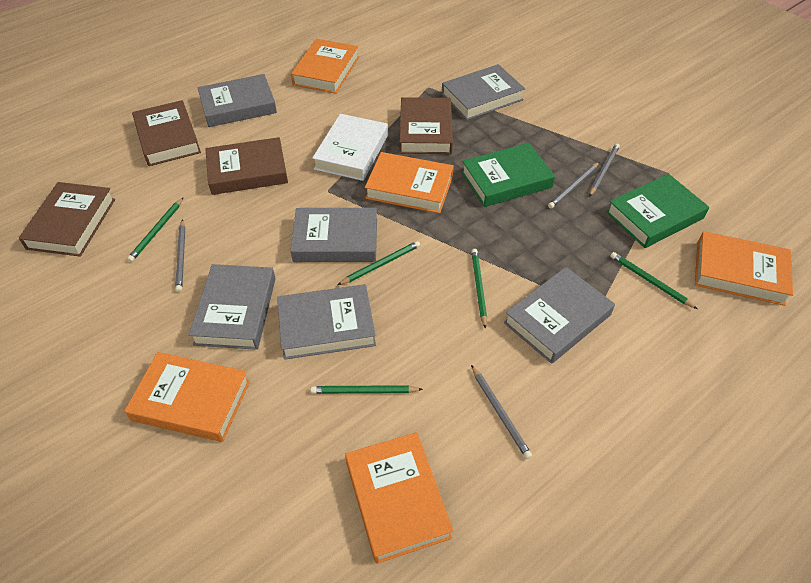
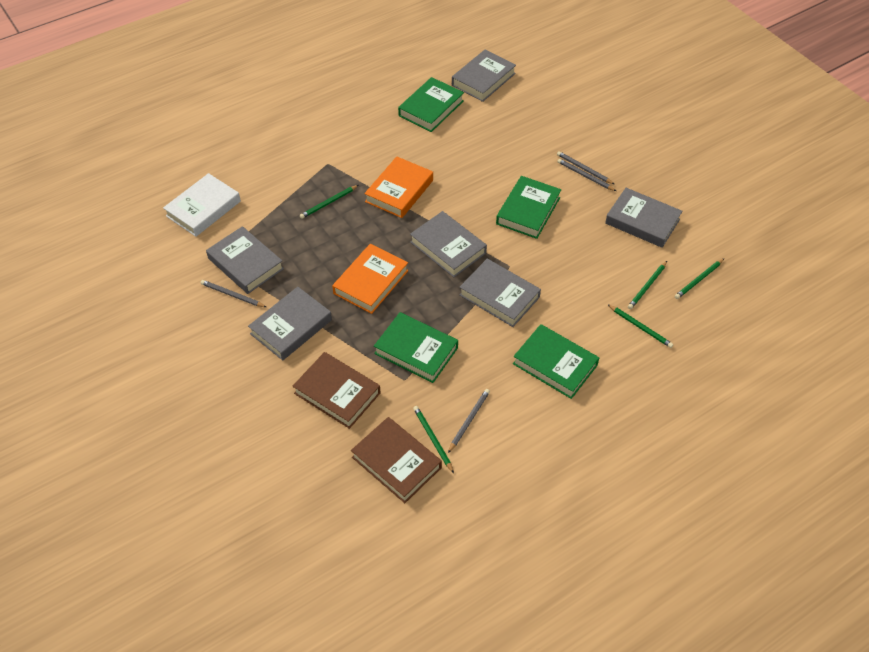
brown book: [19,182,115,257] [132,100,201,166] [205,137,288,195] [400,97,453,154] = 4 -> [293,352,381,429] [351,417,442,503] = 2
green book: [461,143,555,207] [606,174,709,248] = 2 -> [374,312,458,383] [398,77,464,132] [496,176,561,239] [513,324,599,399] = 4
orange book: [124,352,250,442] [291,39,359,94] [345,432,453,564] [365,152,454,213] [695,231,793,306] = 5 -> [332,244,408,314] [364,156,433,218] = 2

